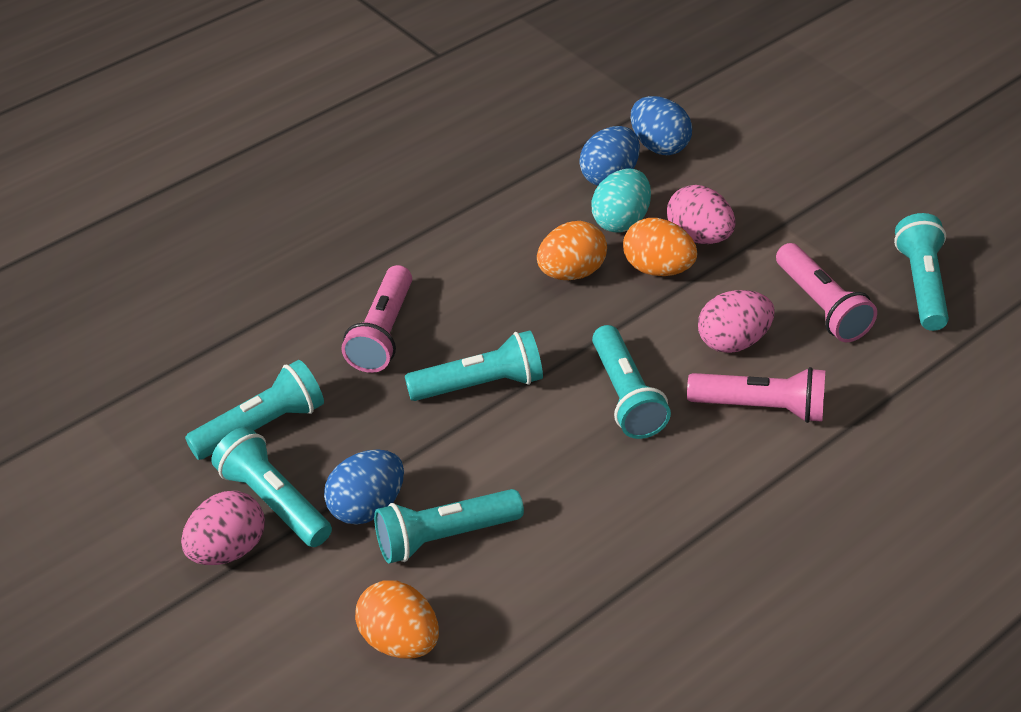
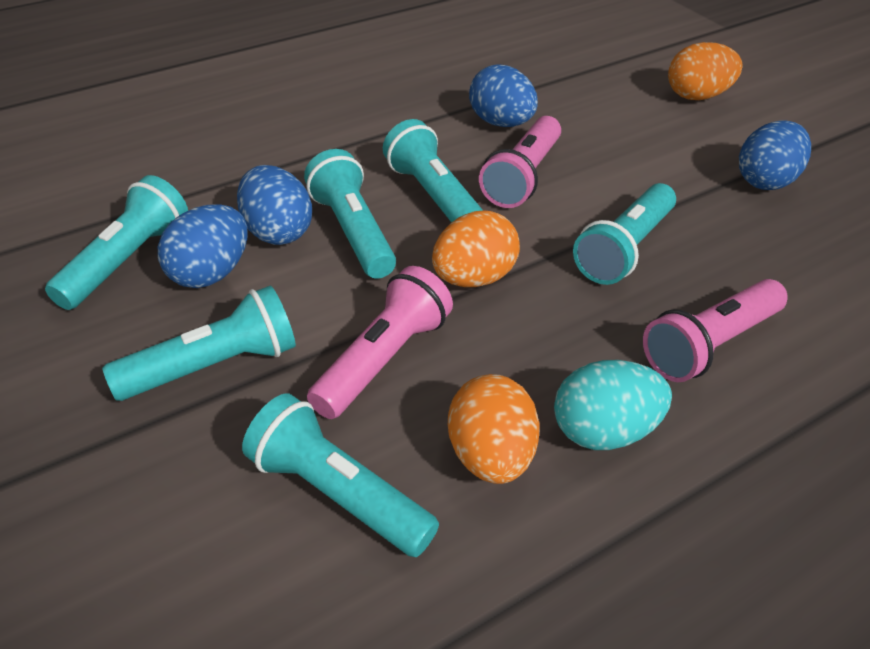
blue egg: [324,449,404,525] [579,126,640,186] [631,96,692,155] = 3 -> [158,204,247,288] [237,165,312,245] [469,64,538,127] [739,120,811,190] = 4
pink egg: [181,491,265,565] [667,185,736,244] [698,290,775,353] = 3 -> none = 0

